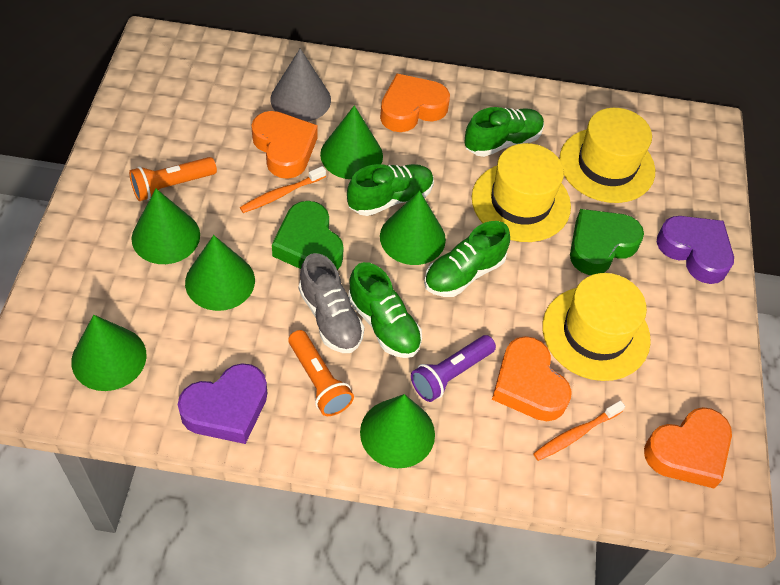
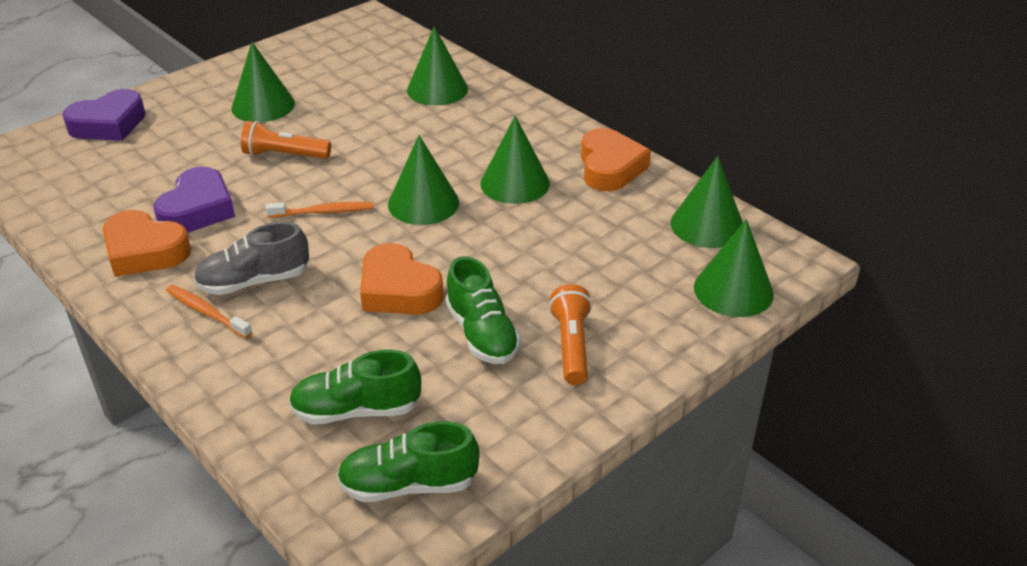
green heart: [272,201,344,270] [570,209,644,275] = 2 -> none = 0
green shoe: [347,164,434,216] [348,262,422,358] [424,221,510,297] [464,107,544,157] = 4 -> [289,350,421,424] [337,421,480,502] [445,256,521,364] = 3
grey cone: [271,48,331,121] = 1 -> none = 0
orange heart: [251,111,318,179] [380,74,450,132] [492,336,572,421] [644,407,732,489] = 4 -> [103,210,191,277] [360,243,444,314] [581,128,651,191] = 3
purple flashlight: [411,335,496,402] = 1 -> none = 0
yellow hat: [472,143,571,242] [542,273,651,381] [559,108,655,203] = 3 -> none = 0

